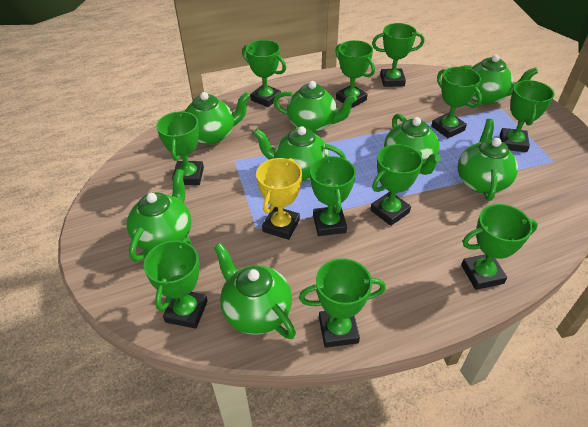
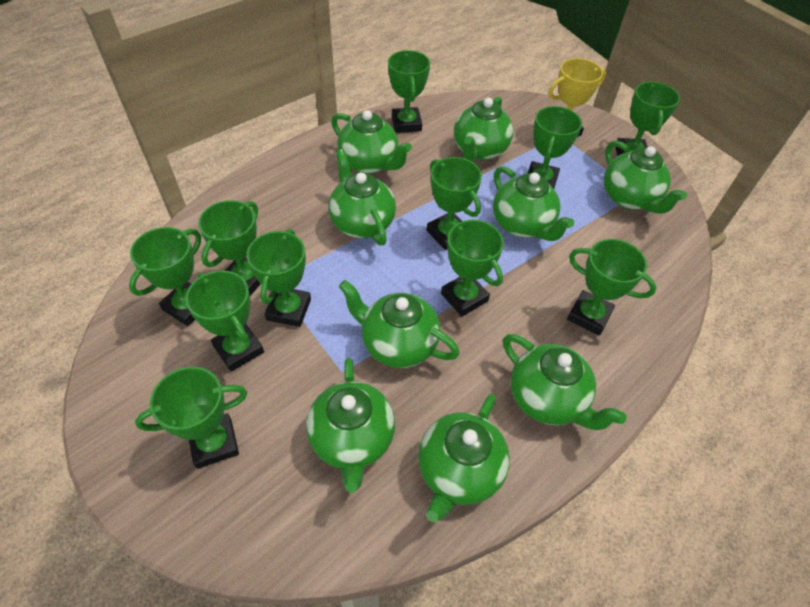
green teapot: [127,169,191,262] [183,92,251,145] [214,243,296,339] [253,126,346,181] [273,81,357,133] [384,113,441,175] [458,119,518,201] [460,54,538,105] = 8 -> [306,358,395,492] [329,149,396,246] [331,110,412,174] [339,280,460,368] [418,394,510,522] [454,96,513,161] [493,166,574,241] [503,334,627,430] [604,140,687,214] = 9

